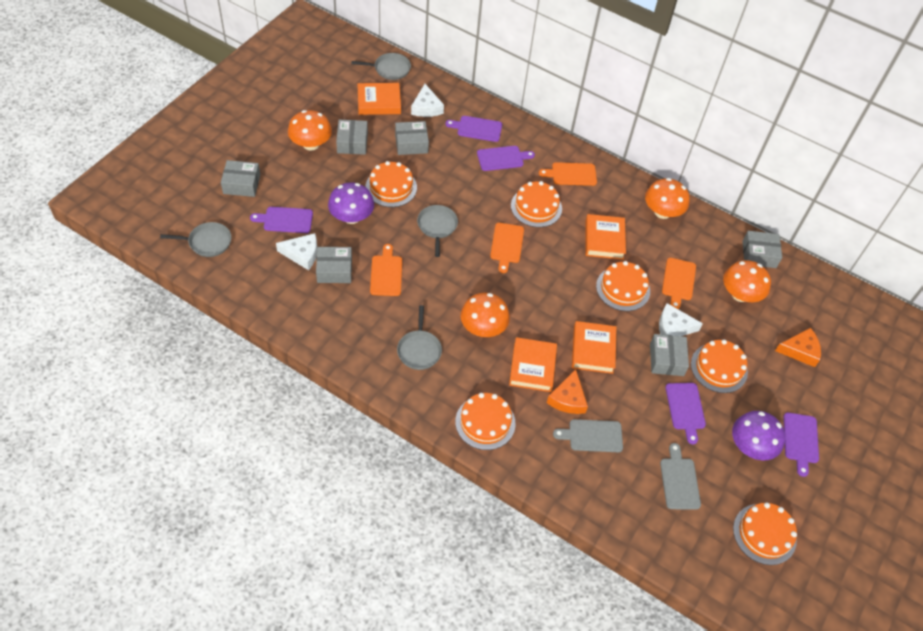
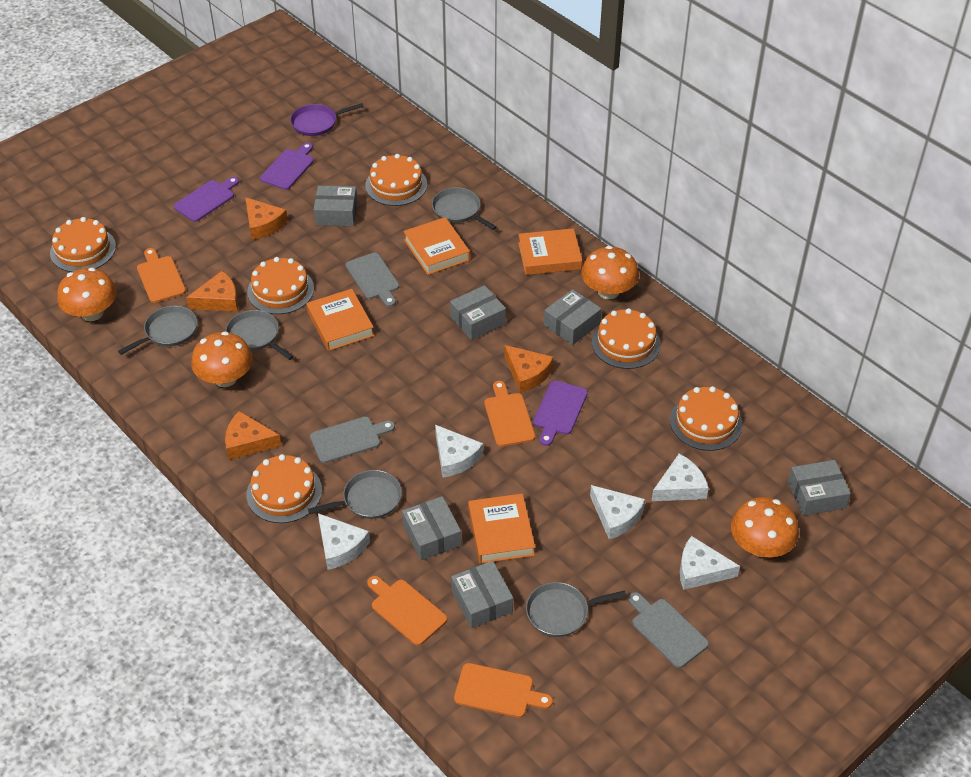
grey cutting board: [553,419,623,452] [660,443,701,509] = 2 -> [310,417,395,463] [346,252,399,307] [628,592,709,668] = 3
grey pan: [160,222,231,257] [351,53,411,80] [397,305,442,370] [417,205,458,257] = 4 -> [118,306,197,355] [226,310,294,360] [308,470,402,519] [432,187,497,230] [526,582,626,637] = 5
orange cheese: [547,369,588,414] [775,328,821,367] = 2 -> [186,271,238,311] [225,411,281,460] [245,197,288,240] [504,345,554,393] = 4
purple cutting board: [250,207,313,233] [446,116,502,142] [477,146,535,171] [665,383,706,444] [784,412,819,477] = 5 -> [174,177,239,222] [260,143,314,190] [533,380,588,446] = 3
purple mushroom: [328,182,374,224] [732,411,785,460] = 2 -> none = 0
purple pan: none = 0 -> [290,103,364,136] = 1
white cheese: [276,233,317,270] [411,84,444,117] [659,303,703,336] = 3 -> [318,513,370,570] [435,425,483,478] [590,485,645,539] [652,454,709,501] [680,536,740,590] = 5

